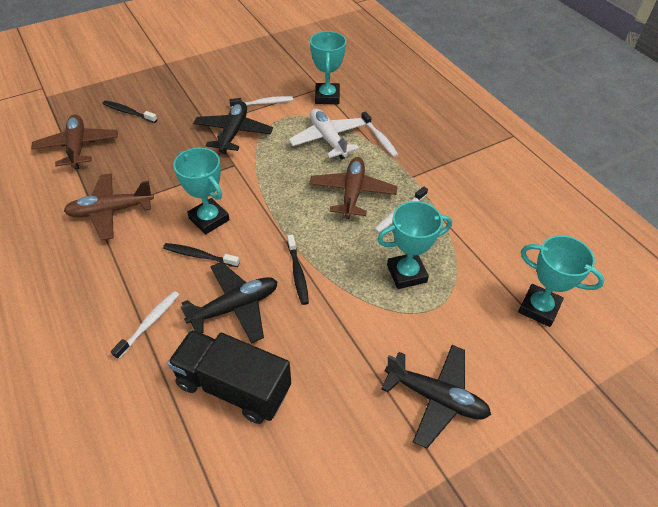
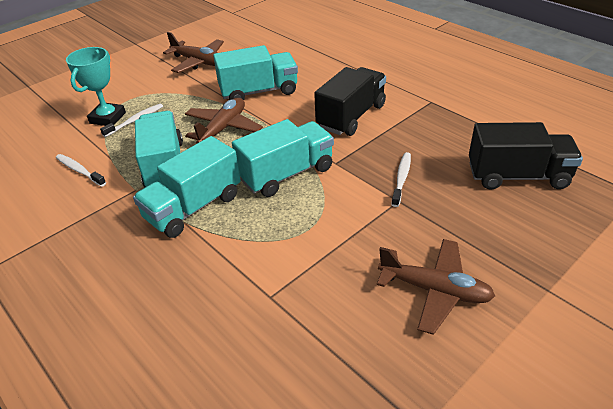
black plane: [180,262,278,344] [193,101,273,154] [381,345,491,448] = 3 -> none = 0
black toothbrush: [103,100,157,123] [163,243,240,267] [287,235,309,305] = 3 -> none = 0
black truck: [167,330,291,424] = 1 -> [314,67,386,136] [469,122,583,189] = 2
turquoise trophy: [173,148,230,235] [310,31,346,104] [377,201,452,289] [518,235,605,327] = 4 -> [66,47,126,126] = 1
turquoise truck: none = 0 -> [133,136,241,238] [135,111,183,188] [213,45,298,100] [232,119,334,197] = 4
white plane: [289,108,365,160] = 1 -> none = 0
white toothbrush: [111,291,179,360] [229,96,293,108] [361,111,398,157] [374,186,428,233] = 4 -> [56,154,106,187] [100,103,163,137] [391,152,411,207] = 3

